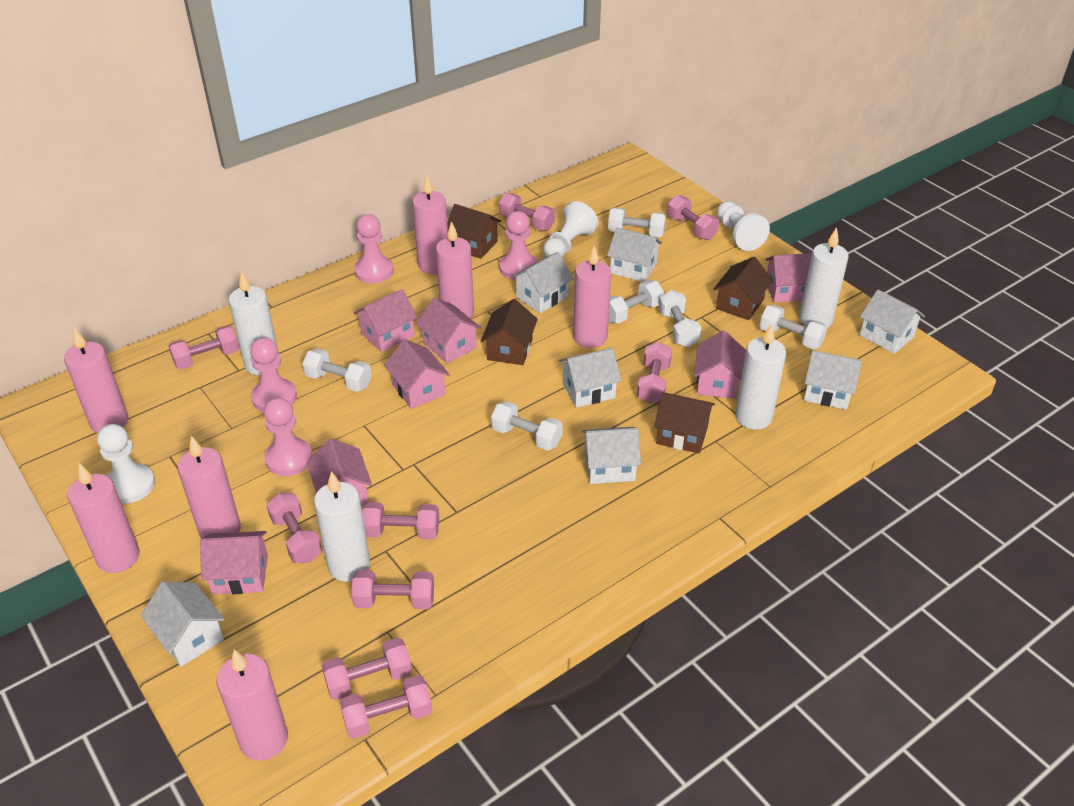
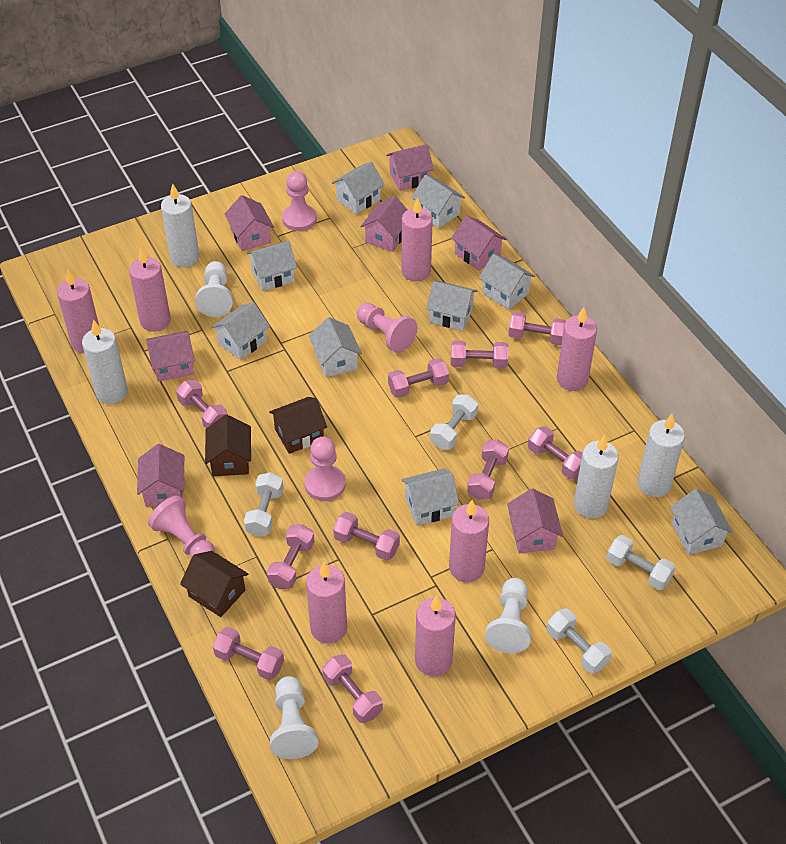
brown house: [447,204,501,259] [481,299,538,365] [654,392,715,454] [714,257,773,320] = 4 -> [180,551,248,617] [205,415,251,476] [269,397,327,454] = 3
pink dumbbell: [169,325,239,370] [267,493,322,563] [322,638,412,700] [340,675,432,739] [351,570,434,609] [362,502,439,539] [499,193,555,231] [637,342,672,404] [667,195,719,240] = 9 -> [176,380,227,428] [213,627,284,680] [267,524,315,589] [322,654,383,723] [333,512,400,561] [388,358,449,398] [451,341,509,369] [467,440,509,500] [508,312,566,345] [528,426,582,479] = 10
white dumbbell: [302,349,372,392] [491,401,563,451] [608,208,666,237] [609,280,664,323] [658,290,702,347] [759,305,828,349] = 6 -> [244,472,283,536] [430,395,478,449] [547,608,612,674] [606,535,676,590] = 4
white house: [141,582,225,667] [511,252,574,313] [559,348,621,408] [582,427,641,484] [607,227,662,282] [804,350,862,410] [860,290,925,354] = 7 -> [211,302,270,360] [247,241,297,291] [309,317,362,377] [332,162,385,214] [401,468,459,526] [411,175,465,228] [426,281,477,331] [479,254,535,310] [670,489,733,555] = 9

